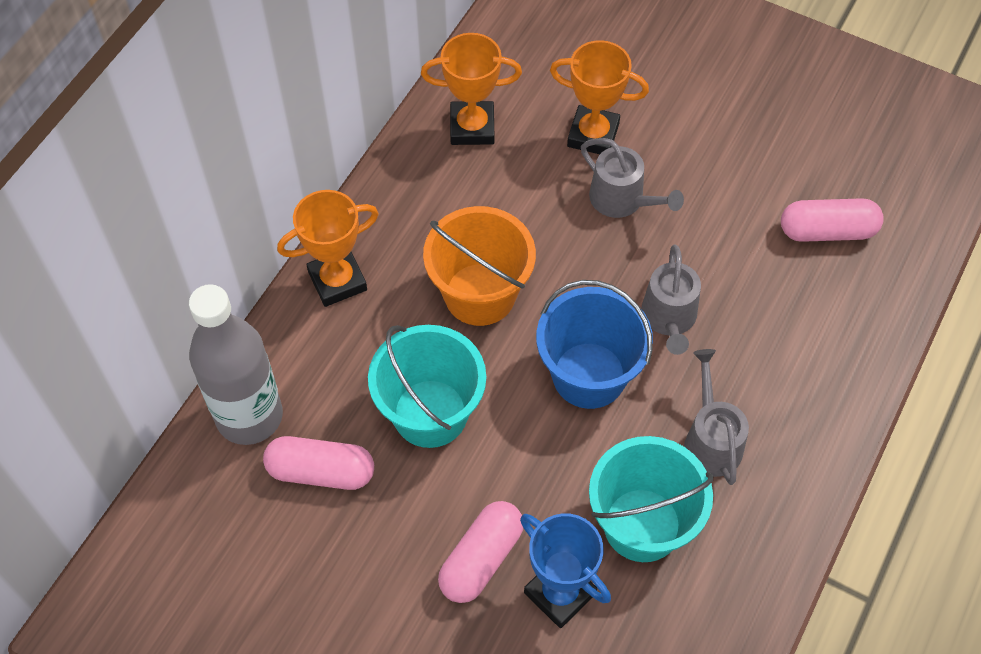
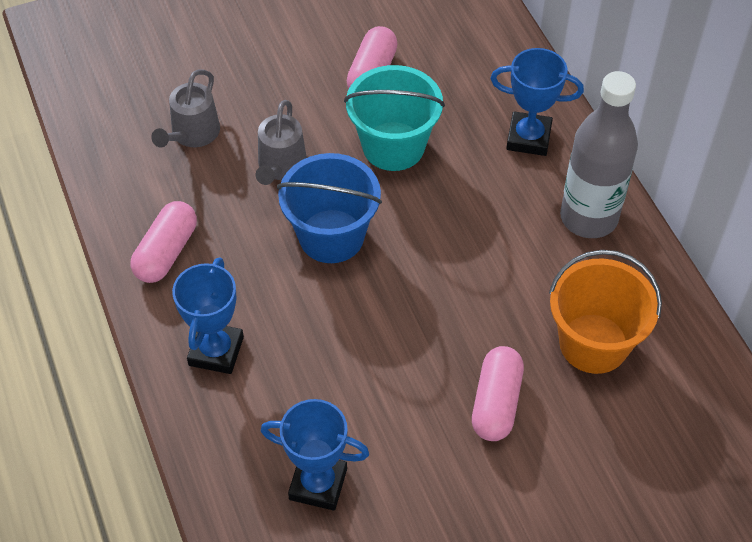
blue trophy: [520,513,611,628] = 1 -> [172,257,244,374] [261,399,369,511] [490,48,584,156] = 3
grey watering can: [581,138,684,218] [641,244,701,355] [684,349,749,485] = 3 -> [151,69,220,148] [256,100,307,185] = 2
orange trophy: [277,190,379,307] [421,33,522,145] [550,40,649,154] = 3 -> none = 0
turquoise bucket: [368,325,486,448] [589,436,713,562] = 2 -> [344,65,445,171] = 1

